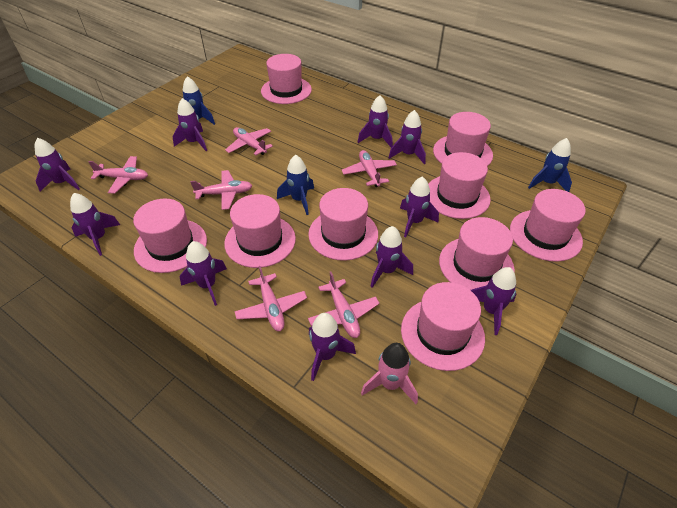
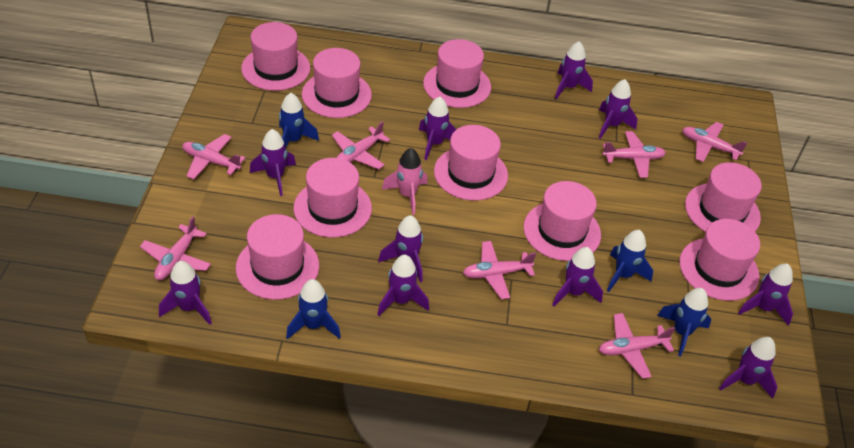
blue rocket: [183,76,215,125] [277,155,314,215] [528,138,572,192] = 3 -> [279,93,319,148] [286,279,341,339] [607,230,653,292] [657,288,712,357] = 4
pink plane: [89,156,148,194] [190,170,252,210] [225,127,273,155] [234,266,307,331] [308,272,379,338] [342,150,397,187] = 6 -> [140,216,211,280] [182,134,246,180] [332,121,390,169] [463,241,536,299] [599,313,675,379] [602,131,666,178] [682,122,747,162] = 7

